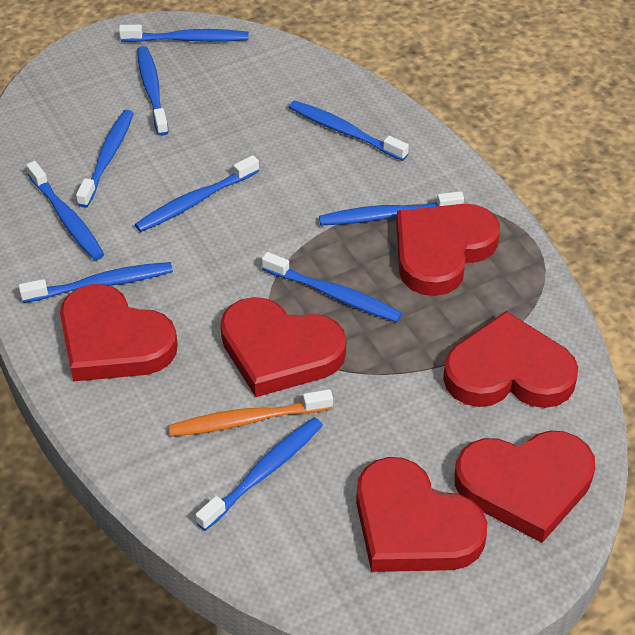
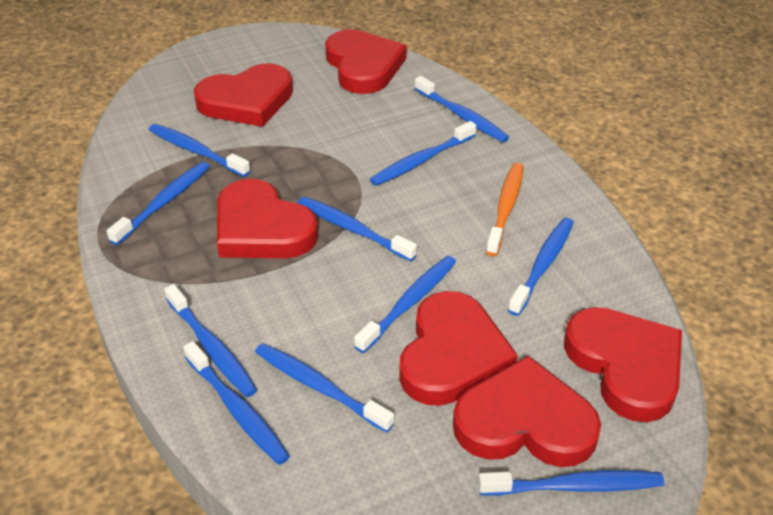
blue toothbrush: [19,262,173,303] [26,161,104,260] [76,110,134,208] [119,25,249,42] [135,155,259,232] [137,46,169,136] [195,417,323,531] [262,252,402,322] [289,100,409,161] [319,191,464,225] = 10 -> [107,162,210,245] [149,124,251,177] [164,284,257,397] [183,341,290,465] [255,343,394,433] [298,197,417,261] [354,256,456,353] [370,121,476,186] [414,76,509,142] [478,470,664,496] [508,218,574,316] = 11

